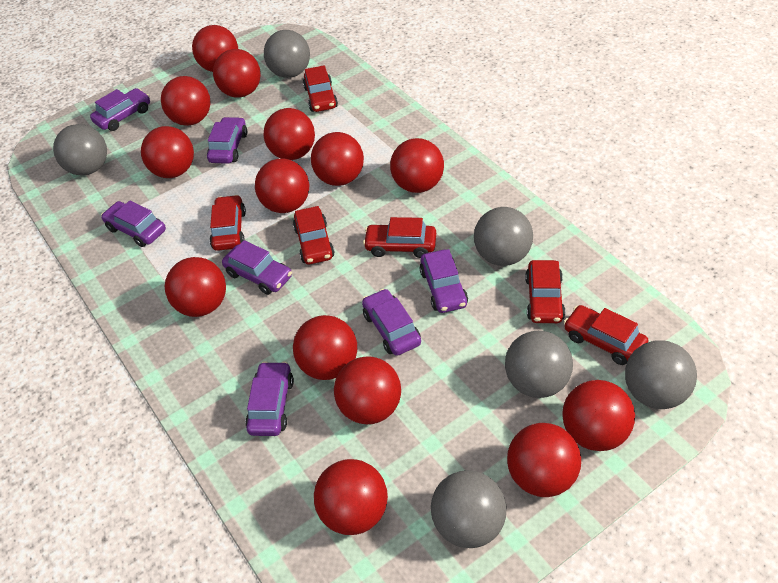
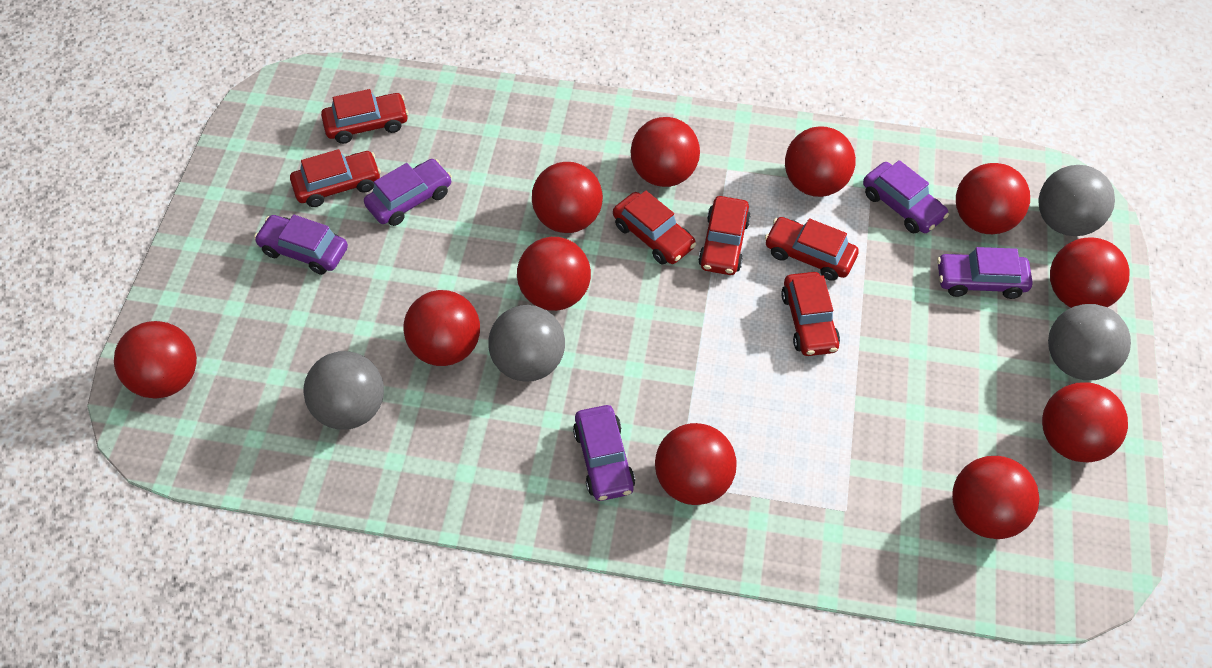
grey ball: [53,124,107,176] [264,30,310,78] [431,470,506,548] [474,207,533,266] [505,331,573,398] [625,340,697,409] = 6 -> [303,351,384,430] [488,305,565,382] [1038,165,1115,236] [1048,304,1131,380] = 4
purple car: [90,88,150,131] [101,201,166,247] [207,117,247,164] [222,240,292,295] [245,361,294,436] [362,289,421,356] [420,249,468,313] = 7 -> [254,215,348,275] [364,159,452,226] [573,405,635,501] [863,160,949,233] [937,247,1032,299] = 5
red ball: [141,126,194,178] [161,76,211,126] [165,257,226,317] [192,25,238,72] [213,49,261,98] [255,159,309,213] [264,108,315,160] [293,315,357,380] [311,132,364,186] [314,459,388,535] [334,357,401,424] [390,138,444,193] [507,423,581,497] [562,380,635,451] = 14 -> [114,321,197,399] [403,290,480,366] [517,237,591,311] [532,162,603,233] [631,117,700,187] [655,423,736,505] [785,126,856,197] [952,456,1040,539] [956,163,1030,234] [1042,382,1128,463] [1050,238,1129,308] = 11

